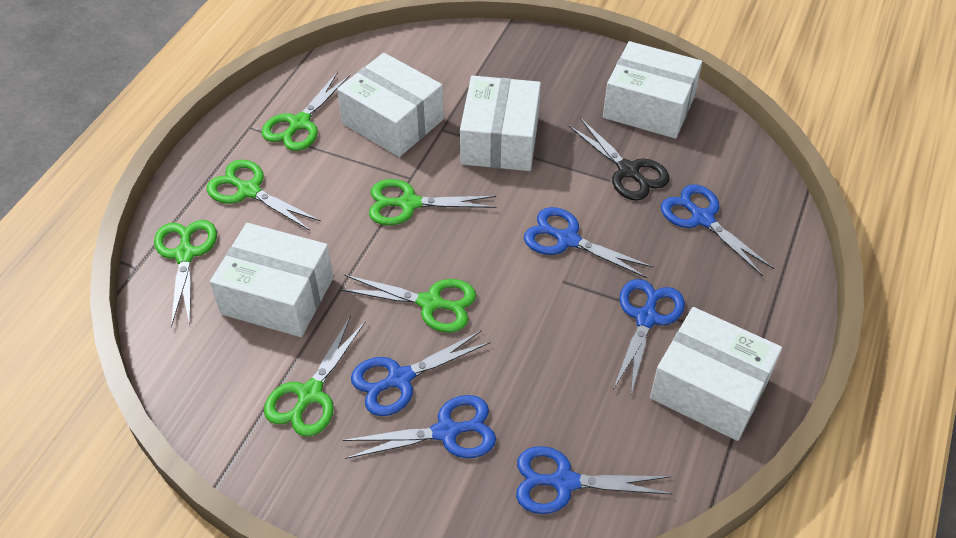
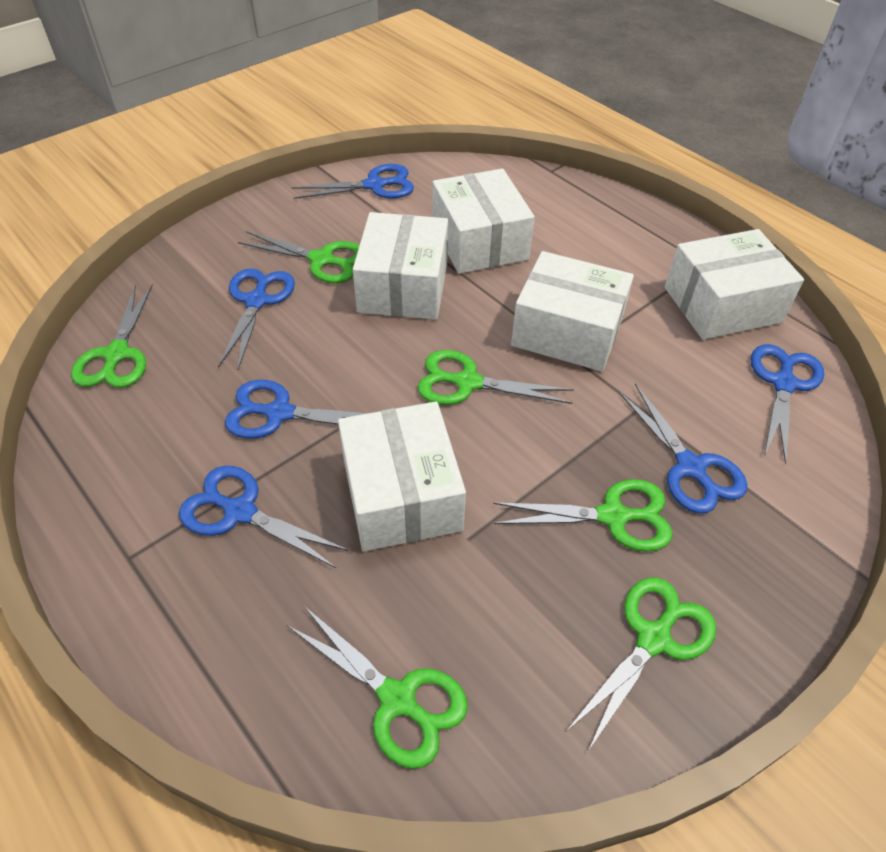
black scissors: [568,118,669,201] = 1 -> none = 0

